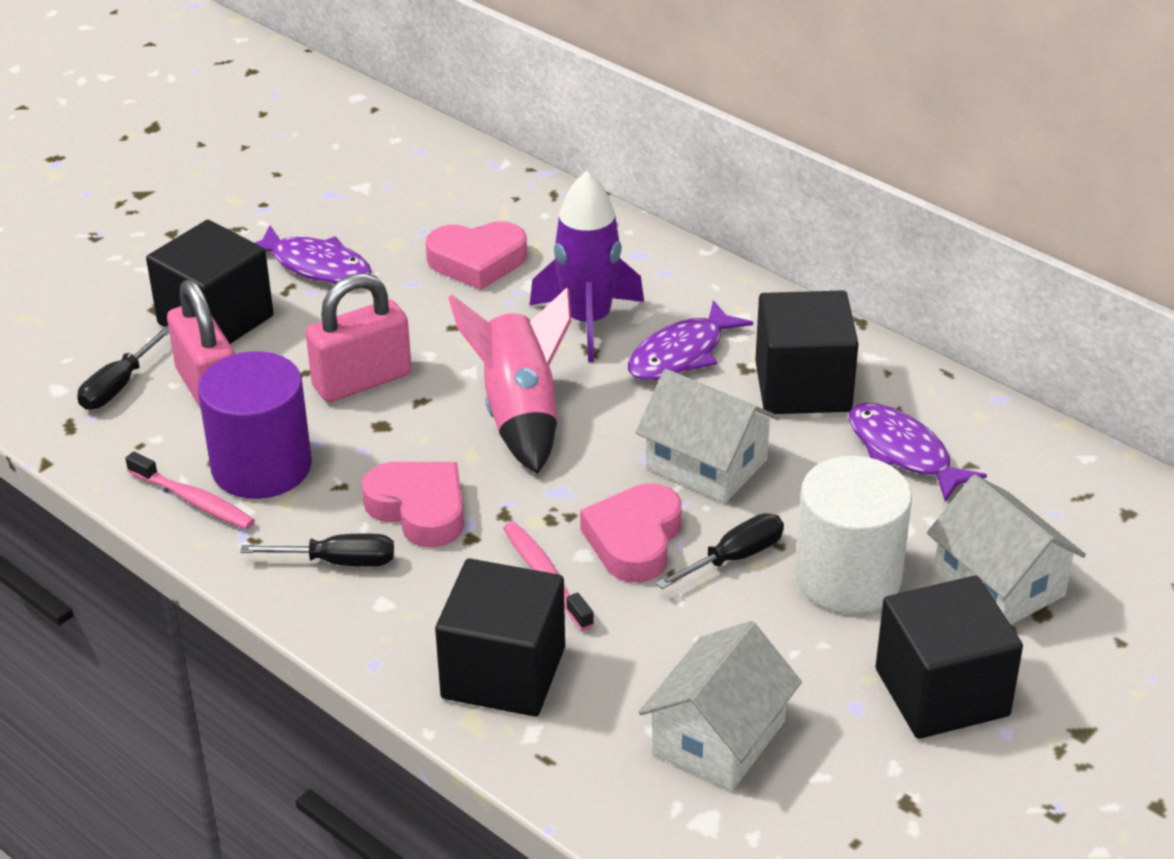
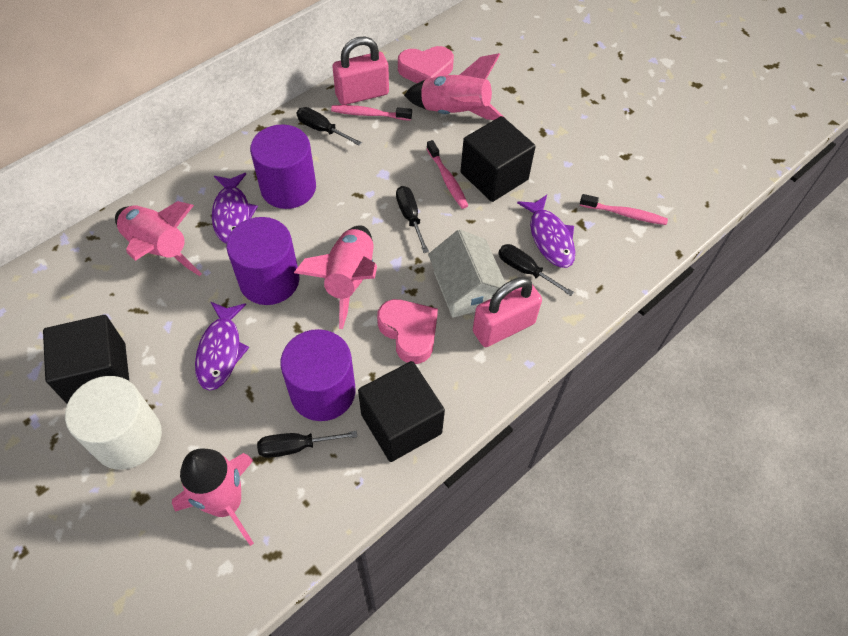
black cube: [146,220,274,344] [435,559,565,717] [755,290,859,414] [876,576,1023,739] = 4 -> [43,315,129,404] [358,361,445,462] [460,116,536,202] = 3
black screwdriver: [77,326,169,410] [240,534,394,566] [656,513,784,589] = 3 -> [257,431,357,458] [297,107,362,146] [396,186,429,253] [498,244,574,296] = 4
pink heart: [361,462,464,548] [426,221,527,290] [580,483,682,583] = 3 -> [377,299,438,364] [398,46,454,83] = 2
pink rocket: [448,288,571,474] = 1 -> [115,201,202,276] [172,448,254,546] [294,225,377,329] [404,53,506,120] = 4
pink toothbrush: [125,452,255,530] [503,522,594,631] = 2 -> [331,105,412,121] [426,140,468,209] [580,194,668,225] = 3
purple cylinder: [198,351,312,499] = 1 -> [226,217,299,305] [250,125,316,209] [281,329,356,421] = 3
purple rocket: [529,171,644,362] = 1 -> none = 0
white house: [636,369,780,503] [639,621,802,791] [927,475,1086,625] = 3 -> [428,229,506,318] = 1

